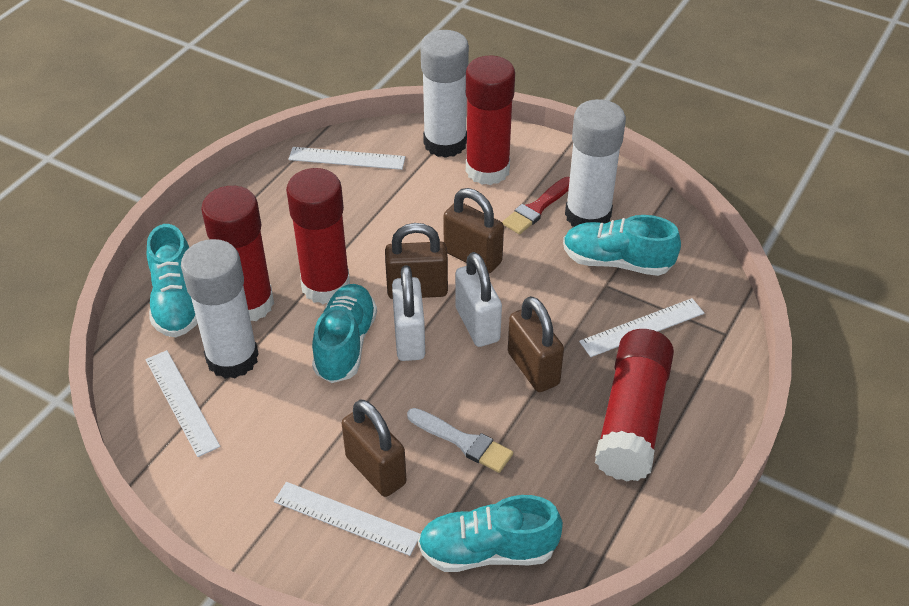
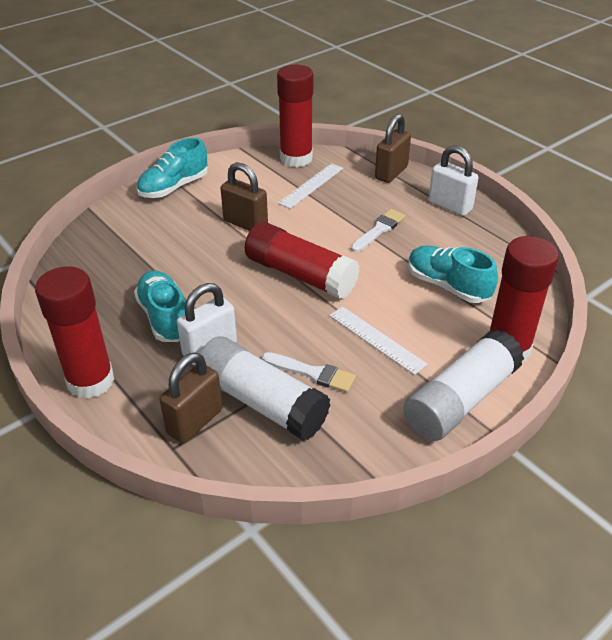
brown padlock: [342,399,406,497] [385,223,448,299] [443,188,504,273] [508,296,564,392] = 4 -> [159,352,222,443] [220,162,268,231] [375,114,411,183] = 3
red brush: [502,177,570,234] = 1 -> none = 0
turquoise shoe: [147,224,198,337] [312,284,377,383] [418,495,563,572] [563,215,681,276] = 4 -> [134,270,186,342] [136,138,208,198] [408,246,498,303] = 3
white brush: [407,408,513,473] = 1 -> [262,352,356,393] [351,209,406,252] = 2
white glue stick: [181,239,259,379] [420,30,469,158] [565,99,626,227] = 3 -> [200,336,330,441] [404,329,524,441] = 2
white ruler: [146,350,220,457] [274,482,420,556] [288,147,405,170] [579,298,704,357] = 4 -> [278,163,343,209] [329,306,428,375] = 2

